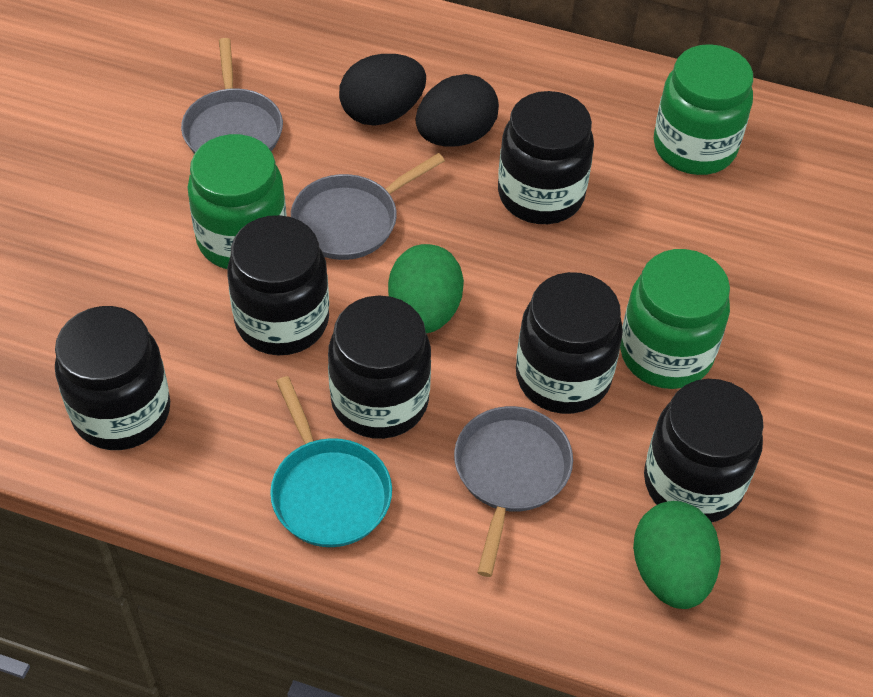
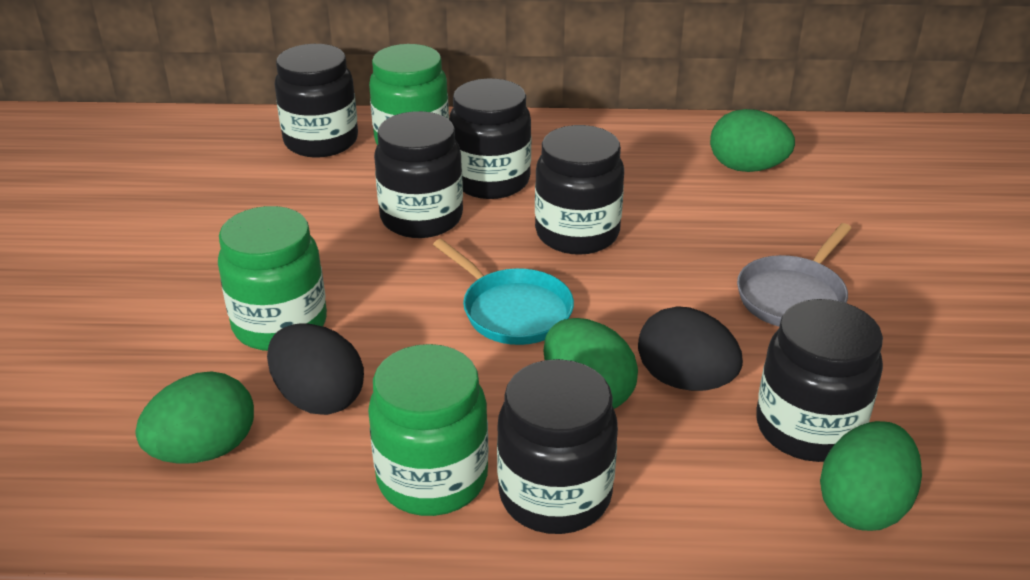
green egg: [388,244,464,333] [633,501,721,609] = 2 -> [135,371,254,464] [543,318,638,409] [710,109,795,172] [820,421,922,531] = 4
grey pan: [181,38,283,154] [291,153,445,260] [454,406,573,577] = 3 -> [737,223,852,326] = 1

